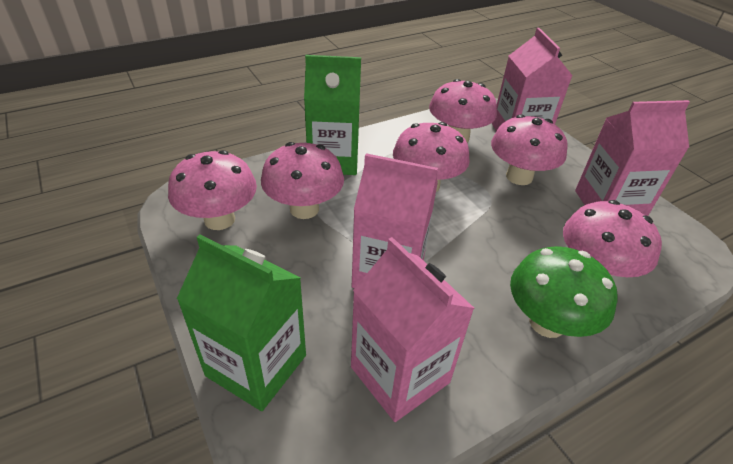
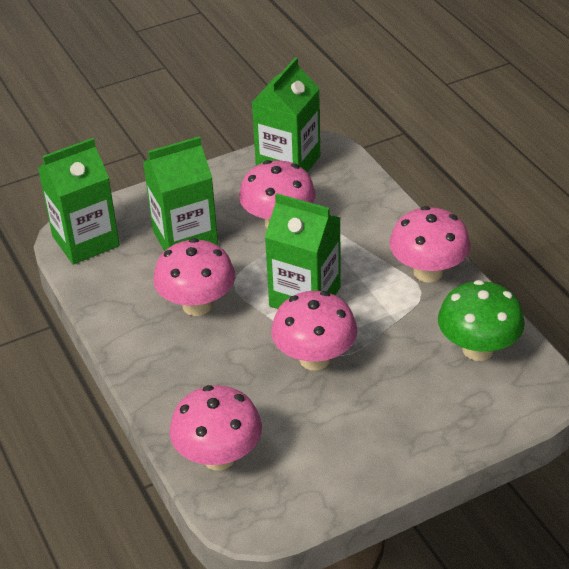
green carton: [177,234,306,411] [304,55,361,175] = 2 -> [38,138,120,264] [143,136,218,251] [252,57,320,172] [265,193,341,309] = 4
pink carton: [351,237,474,422] [352,153,438,288] [492,28,573,131] [575,100,690,216] = 4 -> none = 0
pink mushroom: [168,150,257,230] [261,142,344,219] [393,122,470,192] [429,79,497,143] [491,114,568,185] [563,200,662,277] = 6 -> [153,238,235,316] [170,385,262,470] [239,160,316,228] [271,291,357,371] [389,206,471,283] = 5

